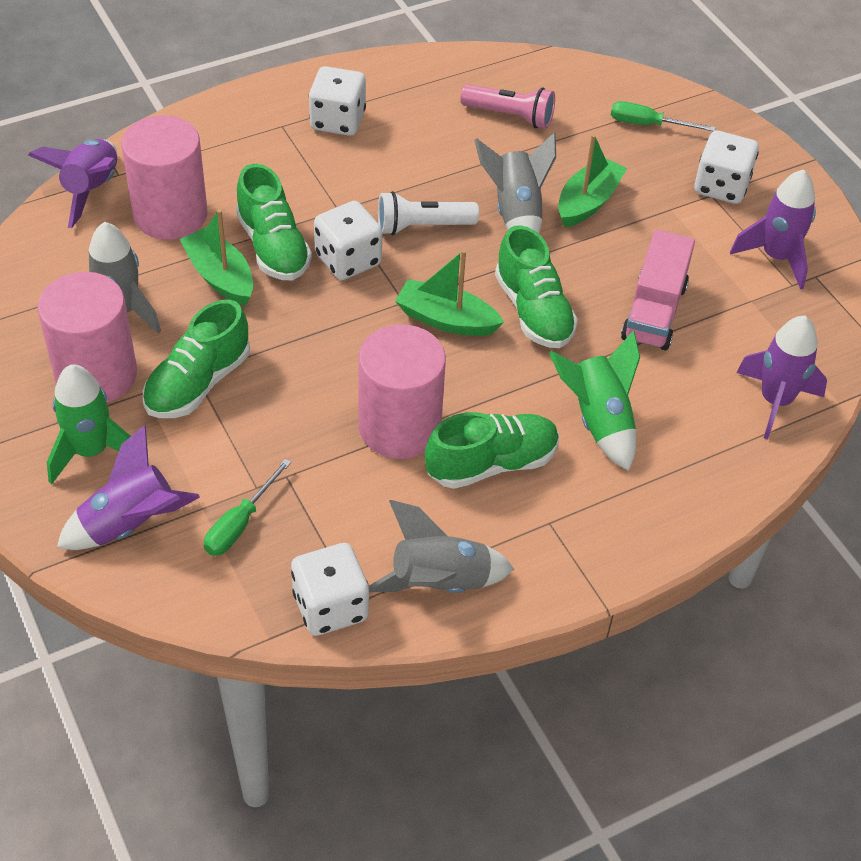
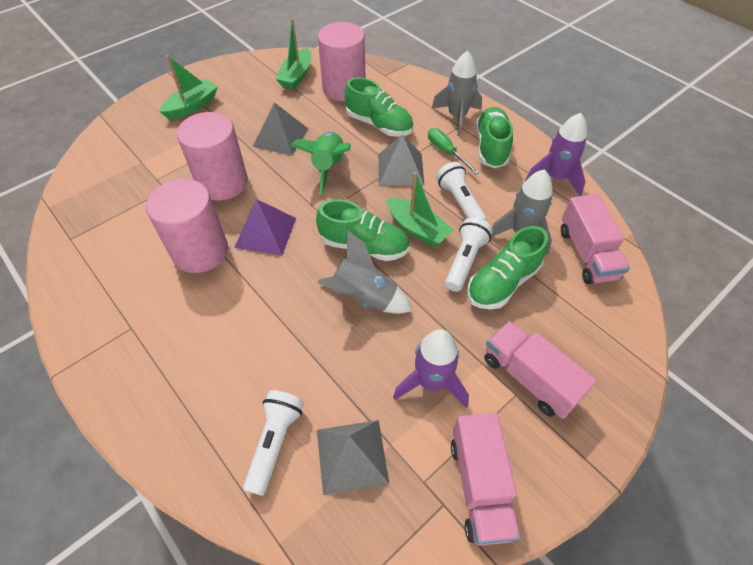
green rocket: [47,364,131,484] [549,330,640,471] = 2 -> [290,132,351,195] = 1
green screwdriver: [204,459,291,556] [611,101,715,131] = 2 -> [428,128,479,174] = 1
grey pyramid: none = 0 -> [253,102,308,156] [317,420,389,495] [378,134,424,185] = 3
pink flashlight: [460,84,555,129] = 1 -> none = 0
pink truck: [621,230,695,350] = 1 -> [451,413,521,546] [484,321,597,419] [561,194,630,284] = 3
purple pyramid: none = 0 -> [234,199,296,255] = 1
purple rocket: [28,139,117,228] [57,425,200,550] [730,169,816,289] [736,316,827,439] = 4 -> [393,329,469,408] [525,113,587,196] = 2
white dice: [291,543,369,636] [309,66,366,136] [314,201,382,280] [694,131,759,204] = 4 -> none = 0
white flashlight: [378,191,479,235] = 1 -> [243,390,304,496] [436,162,487,222] [445,217,493,292] = 3

